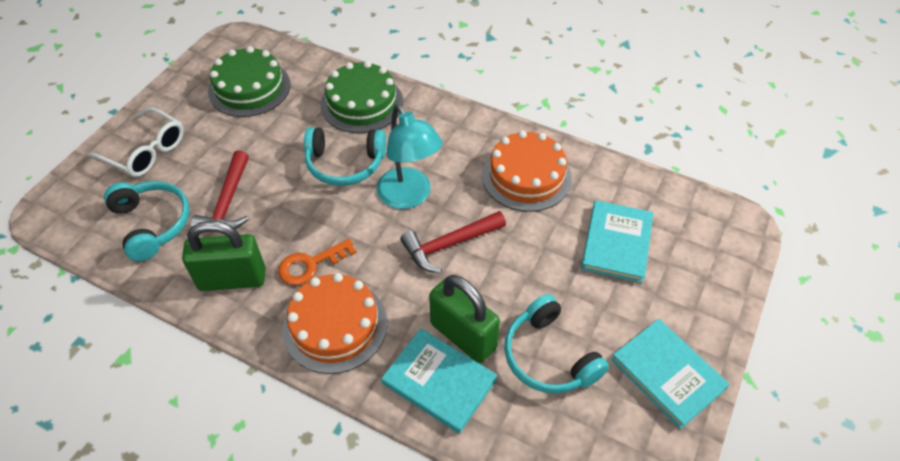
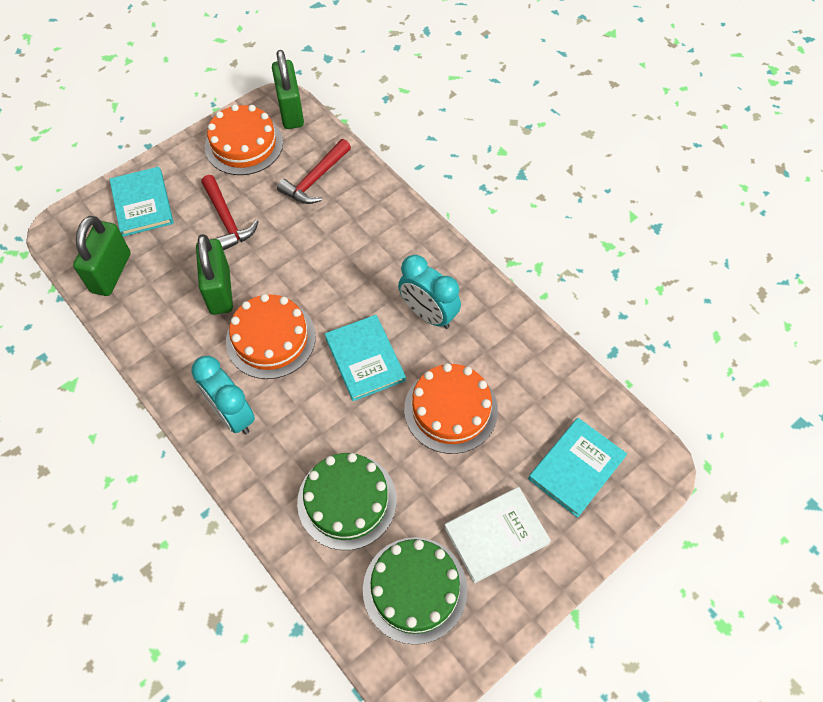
green padlock: [182,221,265,291] [429,275,500,363] = 2 -> [73,216,131,296] [196,234,233,315] [272,50,304,129] = 3
orange cake: [282,273,387,374] [482,131,572,212] = 2 -> [205,104,283,175] [226,294,316,379] [404,363,498,454] = 3
orange key: [278,239,356,285] = 1 -> none = 0
turquoise clock: none = 0 -> [191,356,255,434] [398,255,461,329] = 2
turquoise headphones: [104,181,190,261] [304,127,386,186] [504,294,609,394] = 3 -> none = 0
turquoise lamp: [377,104,442,209] = 1 -> none = 0
white book: none = 0 -> [444,487,551,583] = 1
white glasses: [88,107,184,177] = 1 -> none = 0

